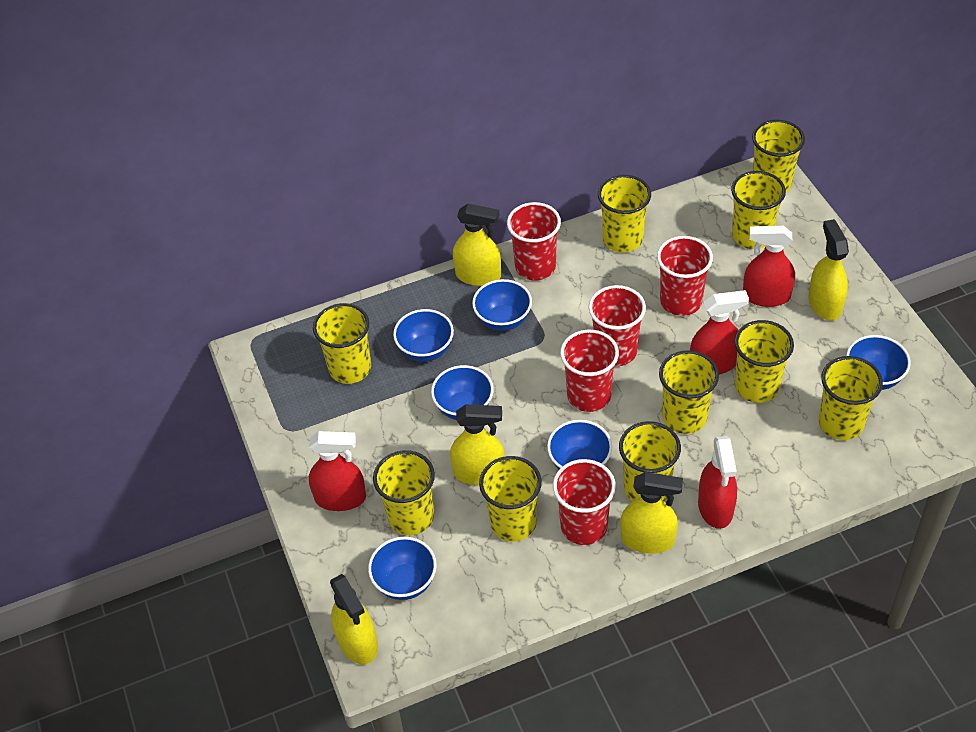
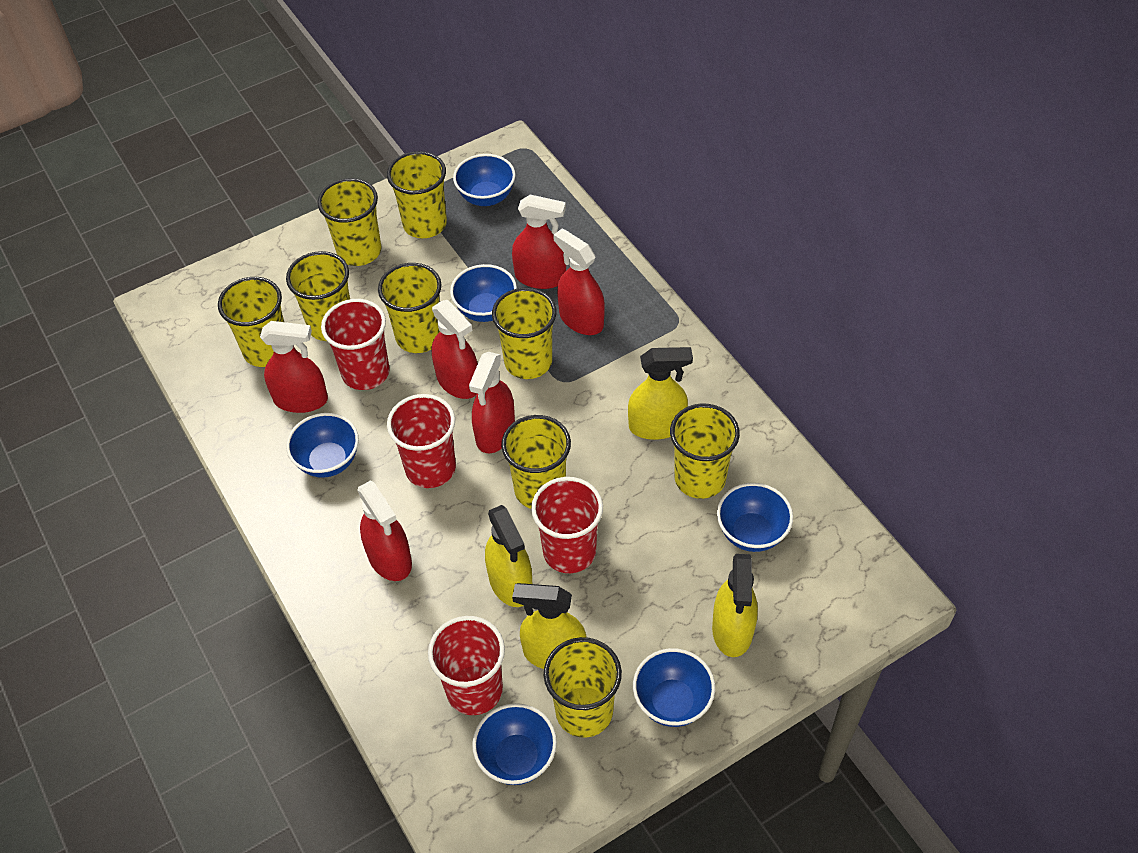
red cup: [507,202,561,281] [553,459,616,545] [560,330,619,412] [588,285,646,366] [657,236,713,316] = 5 -> [321,299,390,390] [387,394,456,488] [428,616,505,715] [531,477,603,573] = 4
red spray bottle: [309,431,366,511] [690,290,749,375] [698,436,737,529] [743,226,795,307] = 4 -> [260,321,328,413] [357,481,412,581] [431,300,478,399] [469,352,515,453] [512,194,566,289] [553,228,605,335] = 6
yellow cup: [313,303,371,384] [373,450,435,535] [479,456,542,541] [598,175,651,252] [619,421,681,502] [659,350,719,434] [731,171,786,249] [734,320,794,403] [752,120,805,193] [819,356,883,440] = 10 -> [218,277,284,367] [286,251,350,341] [317,178,382,266] [378,263,441,353] [387,151,447,238] [492,288,556,379] [501,415,571,509] [544,637,622,738] [670,404,740,499] = 9
yellow spray bottle: [330,574,378,664] [450,404,505,485] [453,204,501,286] [620,472,683,554] [808,219,849,321] = 5 -> [485,505,532,607] [512,583,587,669] [628,347,693,440] [712,554,758,657] = 4

